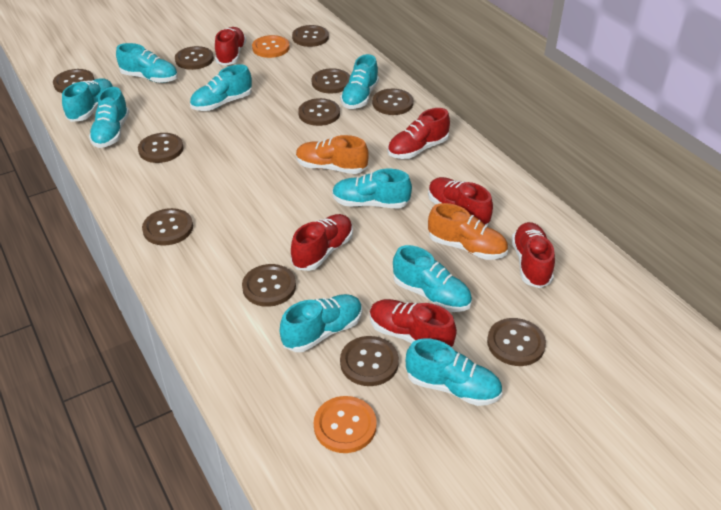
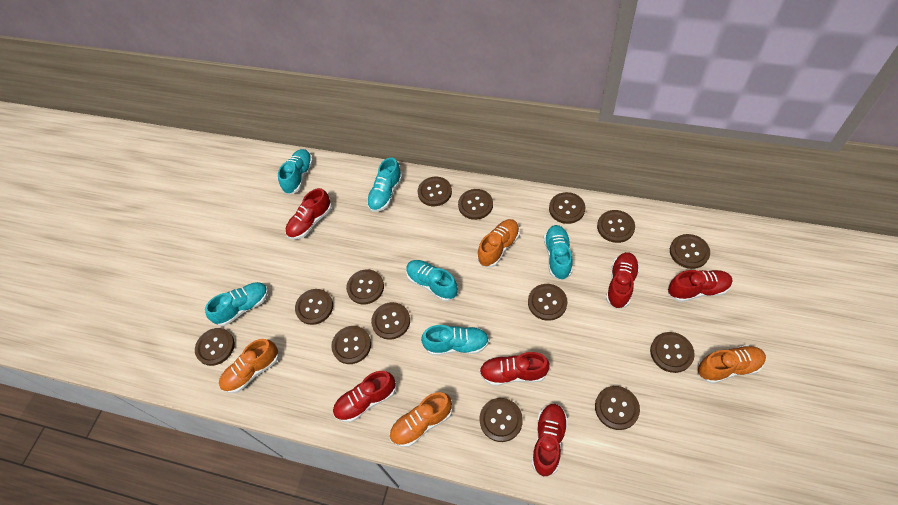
brown button: [53,69,95,93] [138,133,184,163] [142,208,193,246] [175,46,214,70] [242,264,296,307] [292,25,329,47] [298,98,340,126] [312,68,350,94] [340,336,399,386] [372,89,413,115] [487,318,546,366] = 11 -> [195,328,235,366] [295,289,333,325] [331,326,371,364] [346,269,384,304] [371,302,410,340] [418,177,452,206] [458,189,493,220] [479,398,523,442] [528,284,568,321] [549,192,585,224] [595,386,640,430] [597,210,635,243] [650,332,695,373] [670,234,710,269] = 14
orange button: [252,35,290,58] [314,396,377,453] = 2 -> none = 0
orange shoe: [296,135,369,174] [428,203,508,260] = 2 -> [219,339,279,393] [389,392,452,447] [477,219,520,267] [698,345,766,384] = 4
turquoise shoe: [62,78,113,122] [89,87,129,148] [116,43,178,83] [190,64,252,111] [279,294,362,352] [332,169,412,208] [340,54,379,109] [393,245,472,312] [406,338,502,406] = 9 -> [205,282,268,326] [278,149,313,195] [367,158,403,212] [406,260,458,301] [421,325,489,355] [544,225,573,280] = 6

